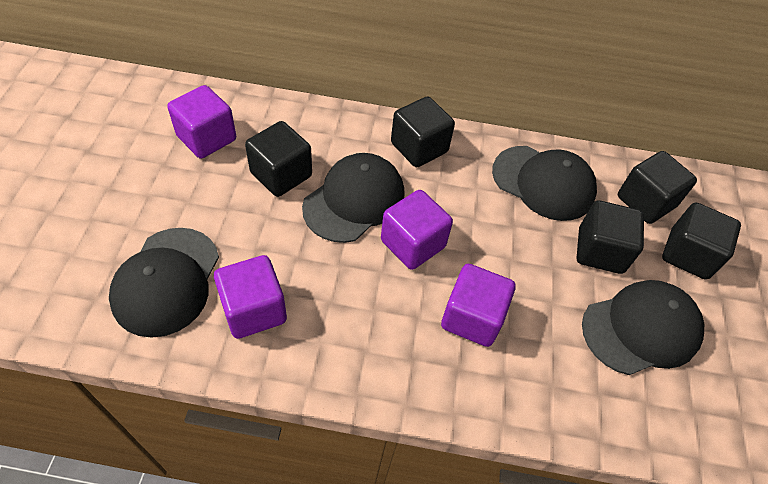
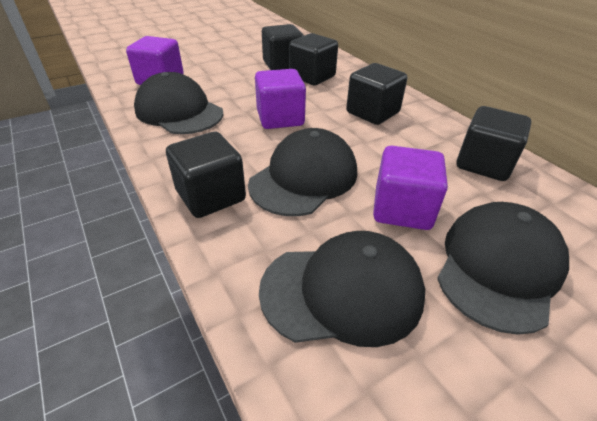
purple cube: [167,85,236,159] [214,255,287,339] [381,190,453,270] [441,264,516,347] = 4 -> [126,36,184,85] [255,69,306,129] [373,146,448,230] = 3

